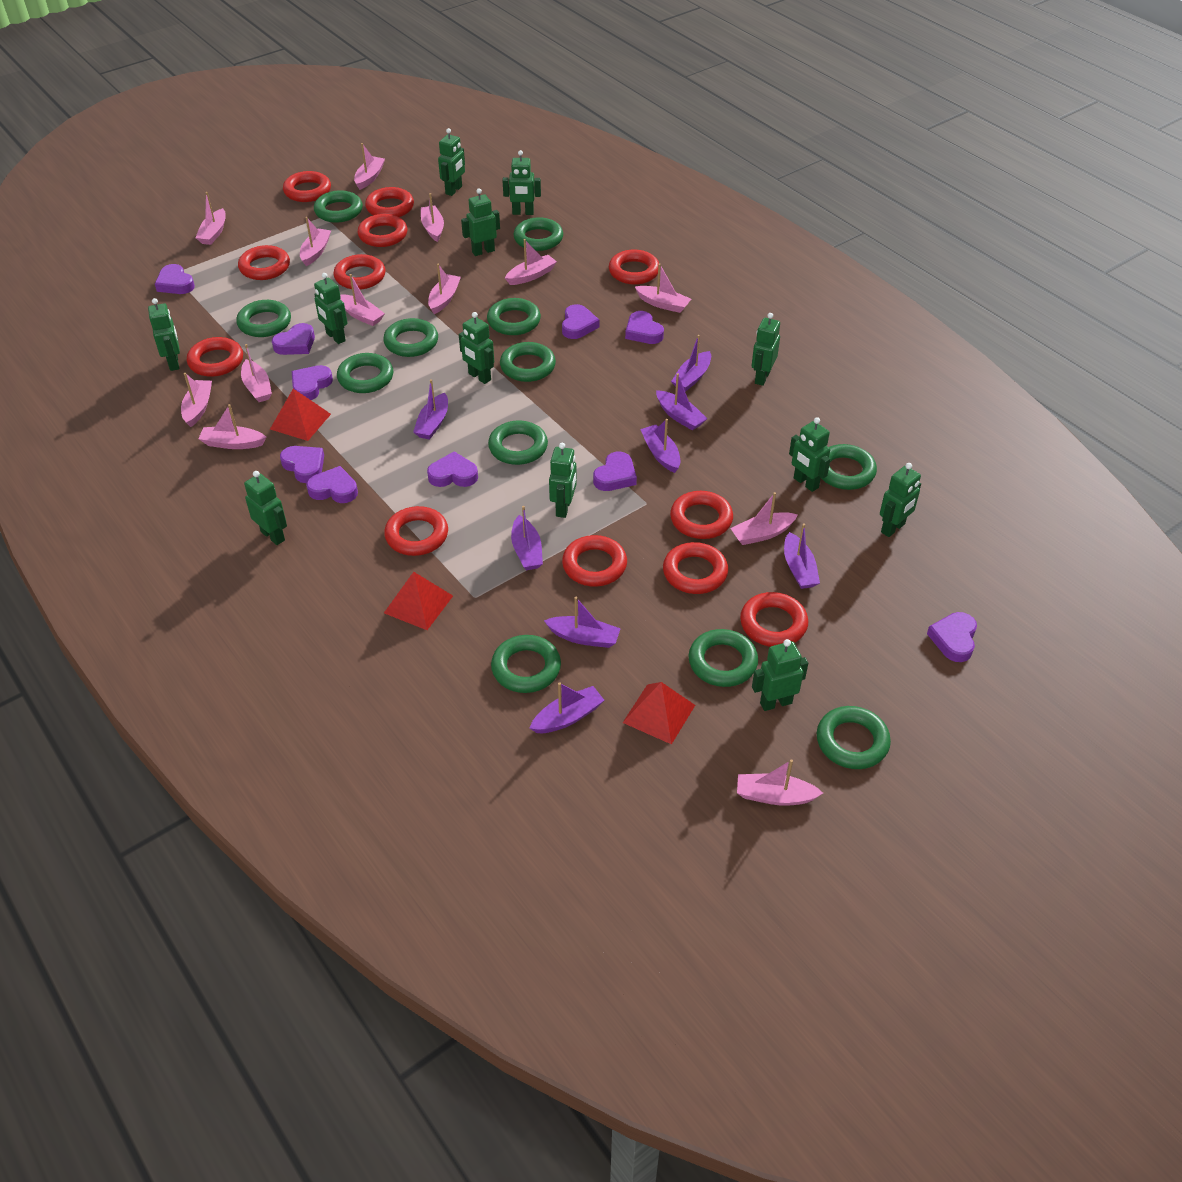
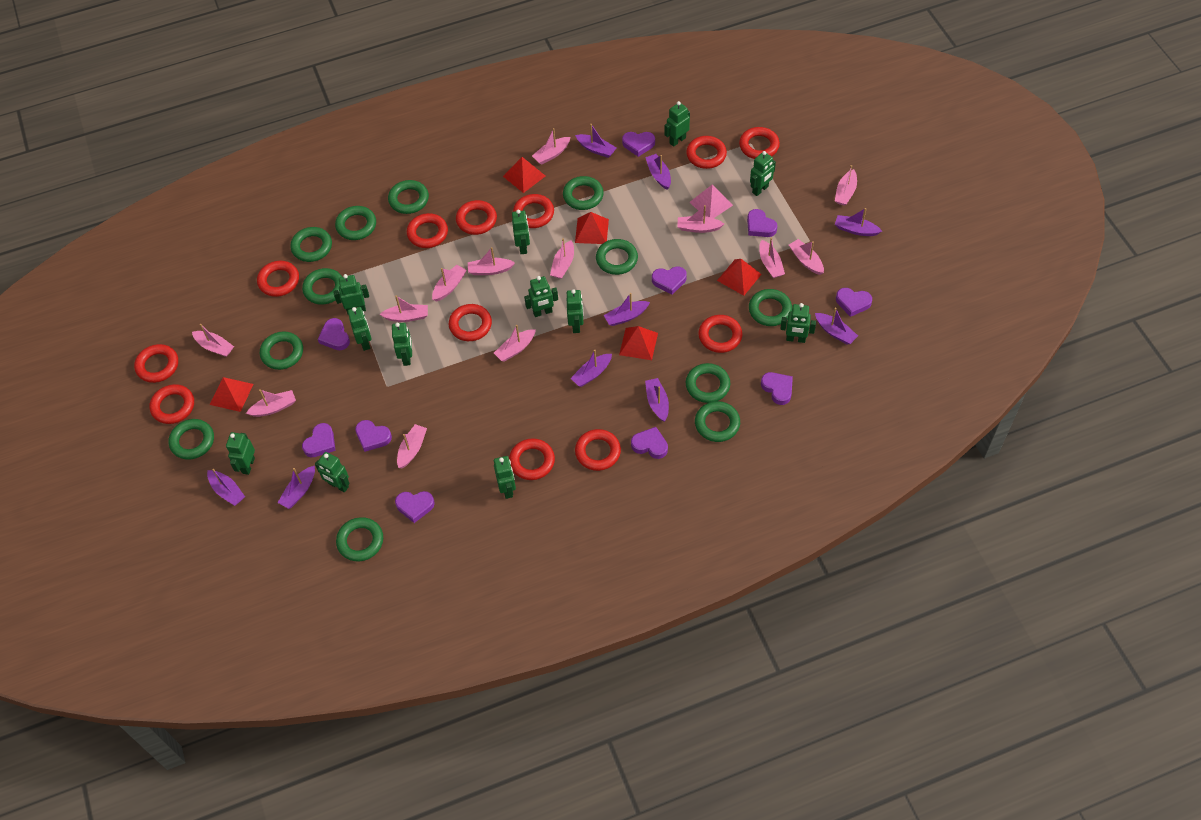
pink pyramid: none = 0 -> [689,184,733,218] = 1
purple boat: [413,379,448,440] [511,506,543,570] [530,682,604,733] [544,597,621,648] [640,419,680,473] [656,373,707,430] [671,335,711,392] [784,524,820,589] = 8 -> [207,469,245,506] [278,466,315,509] [571,350,612,387] [575,124,616,158] [604,293,650,326] [645,154,671,190] [645,378,669,422] [815,308,858,345] [835,208,882,236] = 9
red pyramid: [270,389,331,441] [384,572,453,630] [623,682,695,745] = 3 -> [210,377,253,412] [503,157,545,193] [575,212,609,244] [619,326,658,360] [717,259,762,296] = 5

